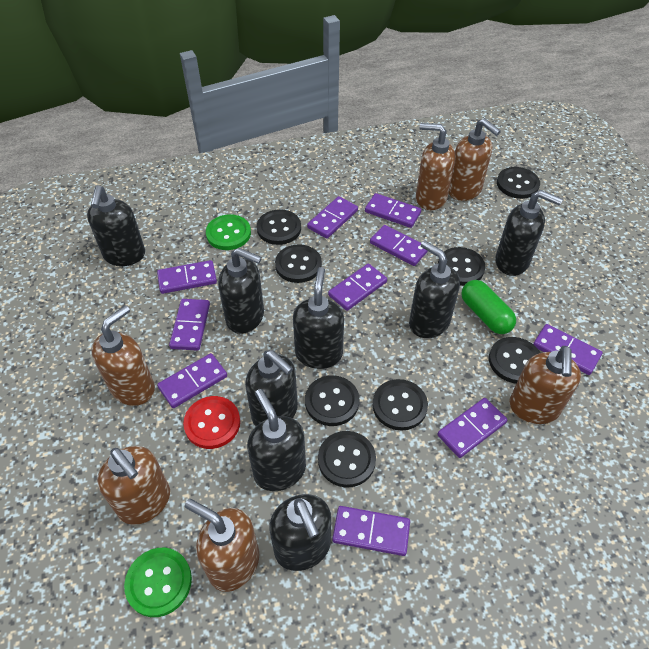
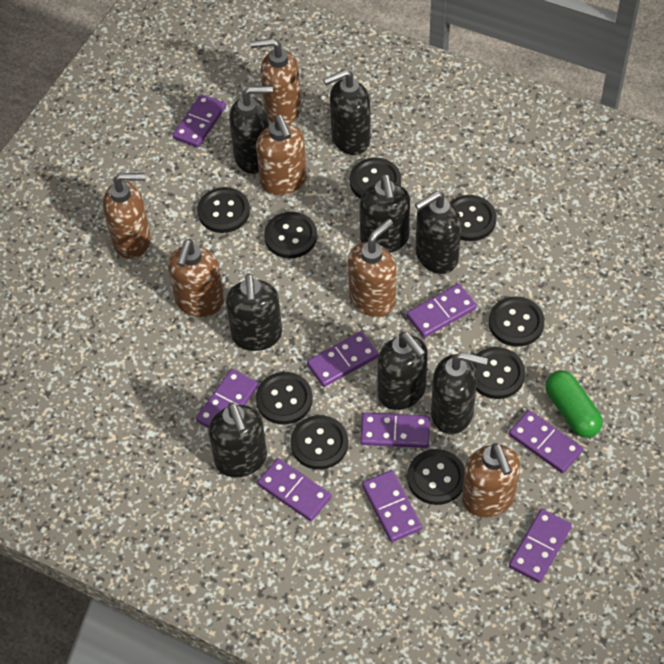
black button: [257,209,301,245] [275,244,322,283] [305,375,359,426] [318,431,376,488] [373,379,428,431] [438,247,485,286] [489,337,540,384] [497,167,540,199] = 8 -> [197,187,250,233] [256,372,313,425] [264,212,317,258] [291,415,348,470] [350,158,401,199] [407,449,465,505] [450,195,496,241] [473,347,525,399] [489,296,545,347] = 9
green button: [124,548,192,617] [206,214,251,250] = 2 -> none = 0
purple domino: [157,260,217,294] [157,353,227,408] [169,299,210,351] [307,196,358,239] [328,264,387,311] [332,506,410,556] [365,193,421,228] [370,225,428,266] [437,398,507,458] [533,324,603,375] = 10 -> [173,94,226,148] [196,369,259,428] [257,458,332,521] [307,331,379,387] [360,413,430,448] [362,470,422,542] [406,284,477,338] [509,410,583,473] [509,509,572,583] = 9
red button: [183,396,240,449] = 1 -> none = 0

